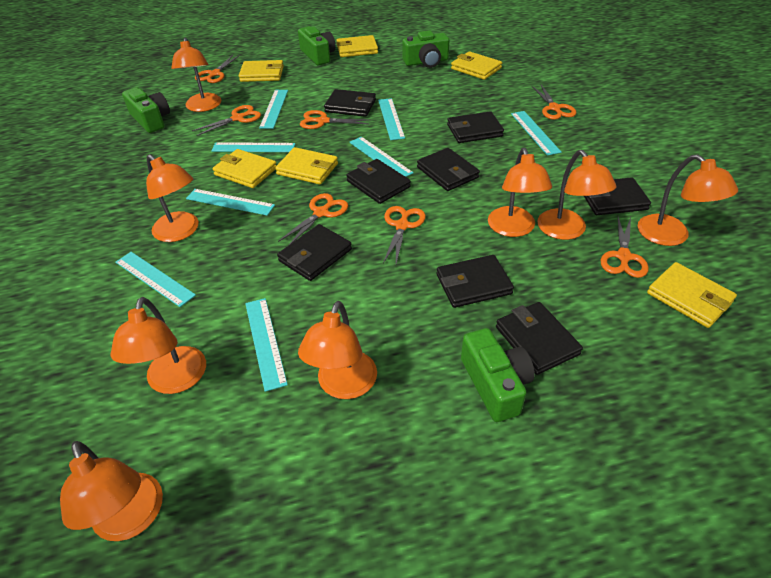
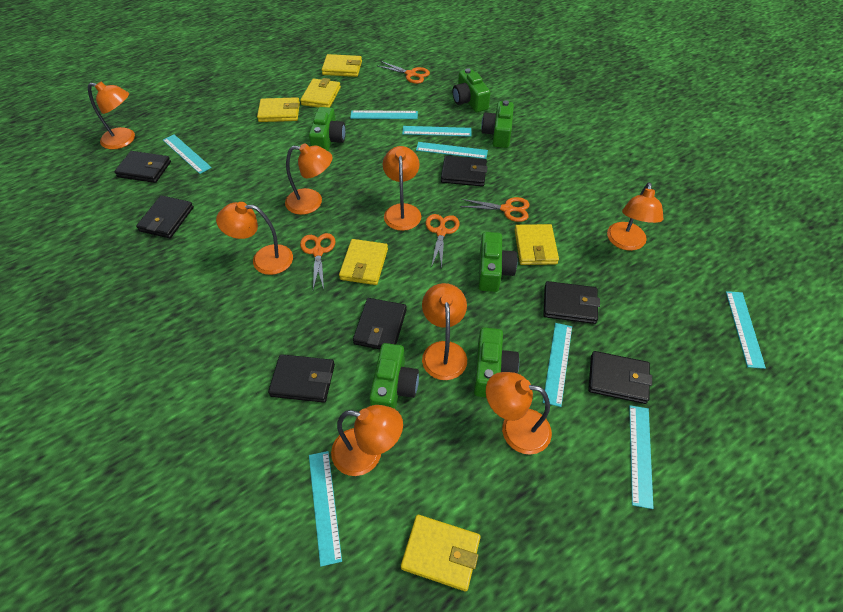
black wallet: [277,224,352,281] [324,89,376,117] [346,159,411,204] [417,148,480,191] [436,255,514,308] [447,111,504,143] [496,302,583,375] [584,177,651,215] = 8 -> [114,151,171,183] [136,195,194,238] [268,354,335,403] [353,298,407,349] [441,156,488,187] [543,281,600,324] [588,351,652,404] = 7
green camera: [122,87,170,133] [298,26,336,65] [402,30,449,68] [461,328,535,422] = 4 -> [309,107,346,152] [369,343,419,409] [453,68,491,112] [474,327,519,397] [478,232,518,292] [481,100,514,148] = 6
orange scissors: [192,105,261,136] [195,55,240,83] [278,193,348,245] [300,110,371,129] [383,206,426,264] [532,85,576,120] [600,217,649,278] = 7 -> [300,233,336,289] [376,61,430,84] [426,214,460,268] [460,197,530,222] = 4

